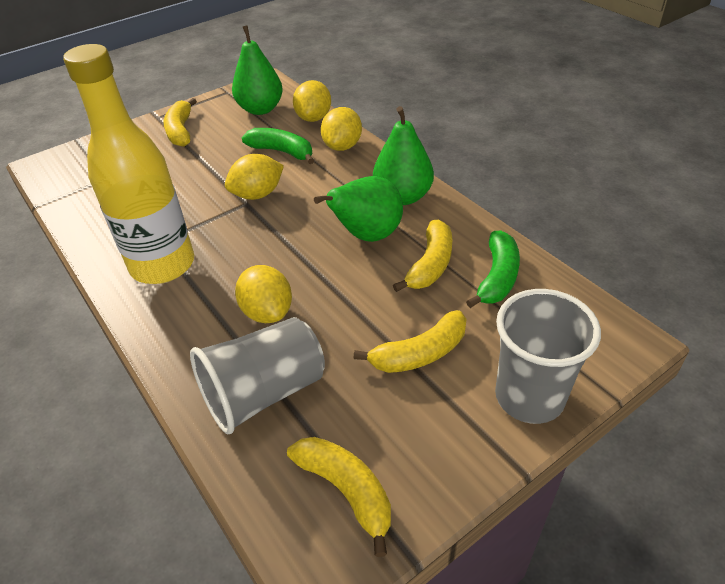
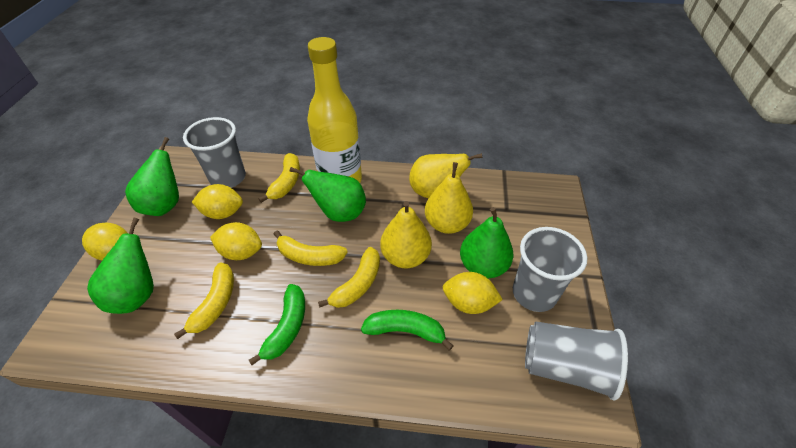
green pear: [232,25,283,115] [314,176,403,242] [373,106,434,205] = 3 -> [87,218,154,314] [125,137,179,216] [290,167,366,222] [460,207,513,279] = 4
grey cup: [190,317,325,434] [495,289,601,424] = 2 -> [183,117,246,188] [513,227,588,312] [525,321,628,401] = 3
yellow pear: none = 0 -> [380,201,432,268] [409,153,482,198] [425,162,473,234] = 3

